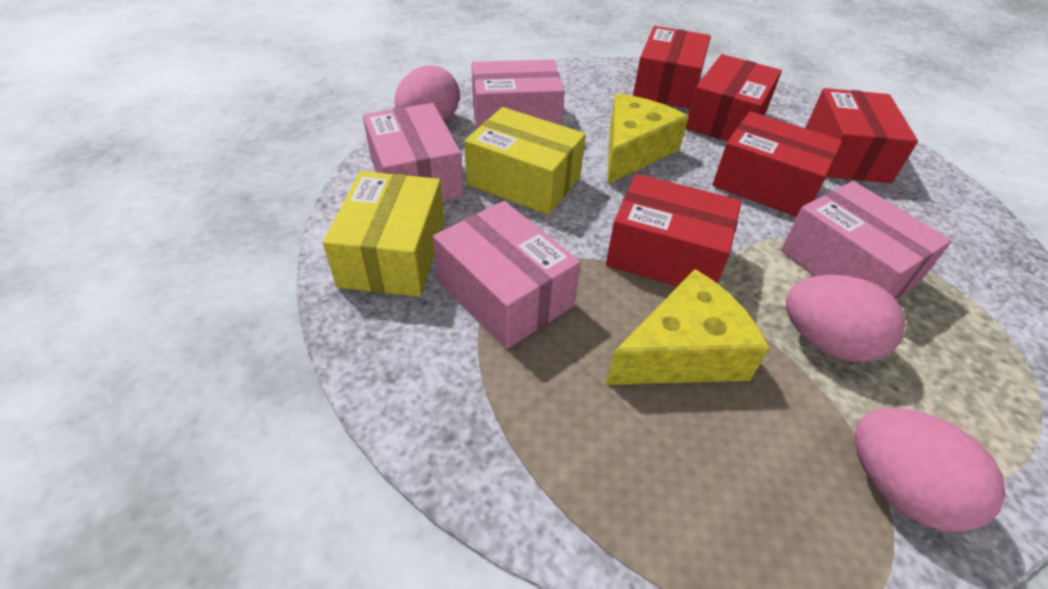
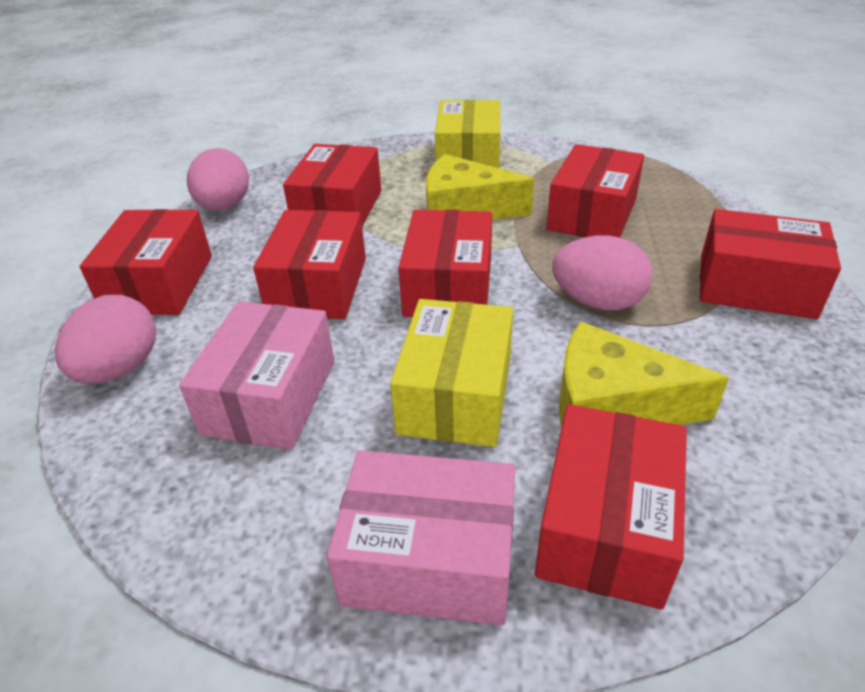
pink box: [363,103,464,202] [433,201,581,349] [472,60,565,129] [781,181,952,300] = 4 -> [179,301,334,449] [327,450,515,626] = 2
red box: [606,174,742,287] [633,26,711,109] [686,54,782,142] [712,111,842,217] [805,88,918,183] = 5 -> [80,209,212,315] [253,210,366,319] [283,144,381,226] [398,210,492,317] [535,404,687,609] [546,144,644,238] [700,209,841,319] = 7

